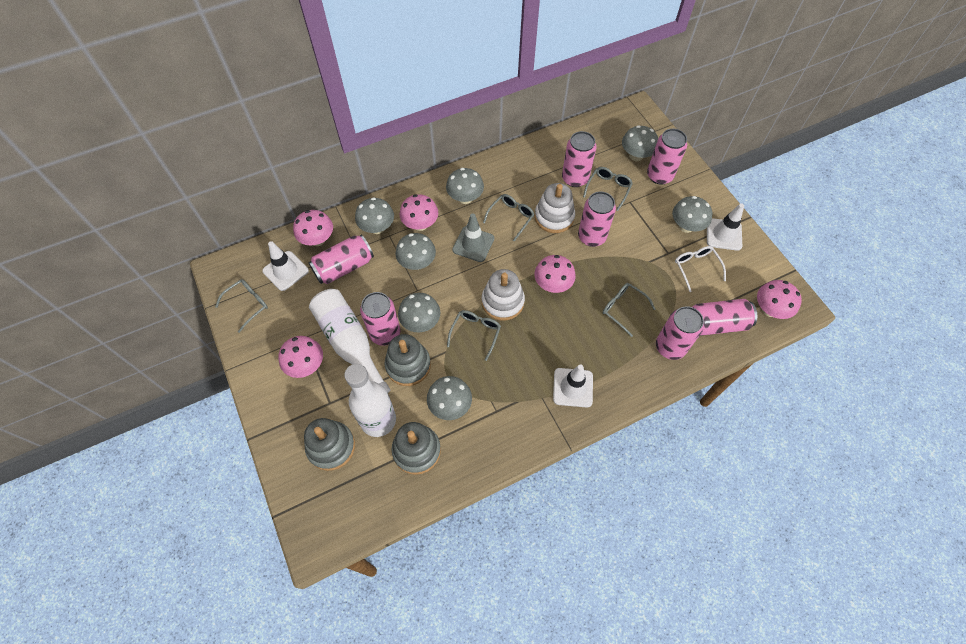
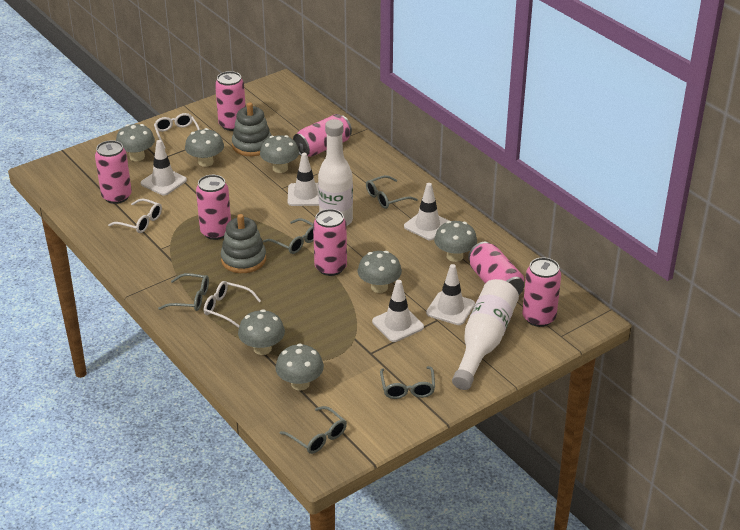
grey stacking toy: [304,418,355,471] [385,334,431,386] [391,422,441,475] = 3 -> [221,214,266,273] [232,102,272,156] = 2
grey traffic cone: [452,213,494,262] = 1 -> none = 0
pink mushroom: [278,336,323,378] [293,210,333,246] [400,194,438,231] [535,255,576,293] [757,280,802,319] = 5 -> none = 0
white glasses: [675,246,726,292] = 1 -> [108,198,162,233] [154,113,200,149] [204,281,261,328] = 3
white stacking toy: [482,269,525,321] [535,183,575,233] = 2 -> none = 0
white traffic cone: [262,241,309,291] [553,364,593,408] [707,203,744,251] = 3 -> [141,140,187,195] [288,153,319,206] [372,280,424,342] [404,183,449,240] [426,264,475,325] = 5

